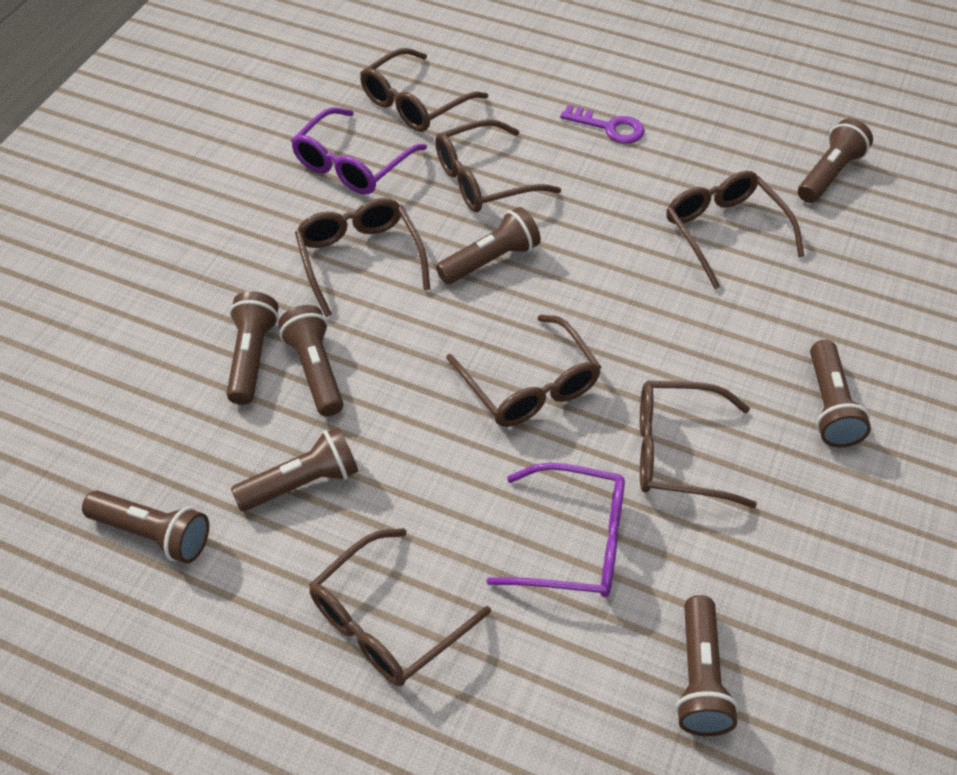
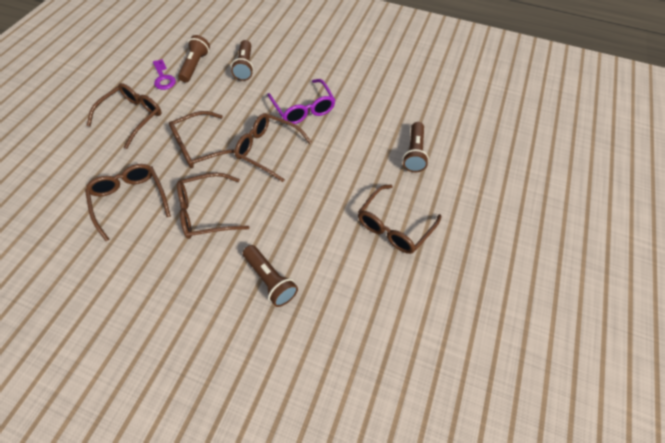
brown flashlight: [82,490,209,563] [227,291,279,405] [231,427,359,511] [278,305,344,417] [436,207,541,284] [675,595,738,736] [798,119,873,203] [810,340,871,447] = 8 -> [178,35,210,83] [231,40,254,81] [243,245,298,307] [403,122,429,172] = 4
brown glasses: [295,198,430,317] [309,528,491,686] [360,48,488,132] [435,119,561,212] [446,315,601,427] [640,381,757,508] [666,171,804,289] = 7 -> [85,164,171,241] [87,83,162,149] [169,111,235,168] [177,173,250,239] [235,113,312,182] [358,185,442,254] = 6
purple glasses: [291,107,427,195] [486,463,625,597] = 2 -> [267,79,335,124] = 1

